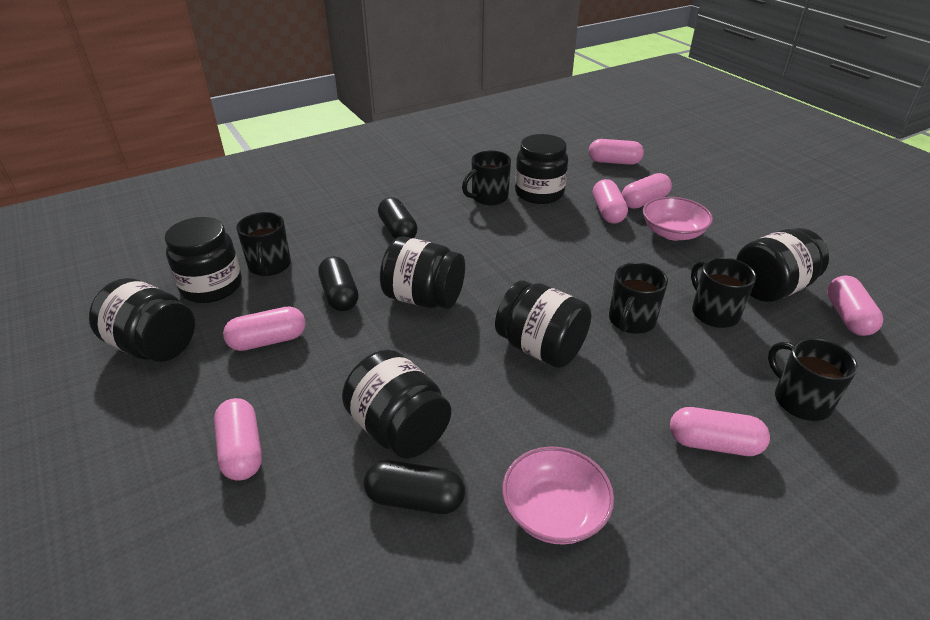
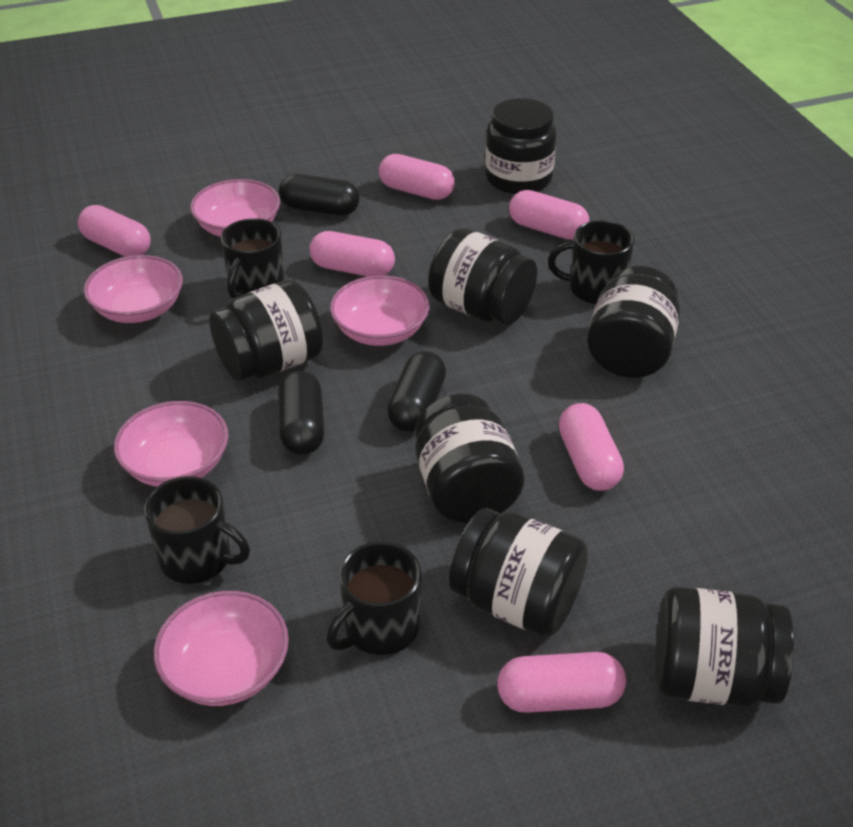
black mug: [236,212,291,276] [462,151,511,205] [609,262,668,334] [691,257,756,328] [768,338,857,421] = 5 -> [144,476,250,584] [221,218,285,299] [326,542,421,655] [548,220,634,304] = 4
pink bowl: [502,446,614,545] [643,197,713,241] = 2 -> [84,255,183,323] [114,401,229,487] [154,591,289,706] [190,179,280,237] [330,275,430,346] = 5
pink capsule: [214,398,262,481] [223,307,306,351] [589,139,644,165] [593,179,628,224] [622,173,672,209] [670,407,770,456] [827,275,883,336] = 7 -> [78,205,151,257] [309,231,395,277] [379,154,455,200] [497,652,626,713] [509,190,589,240] [559,403,624,491] = 6

